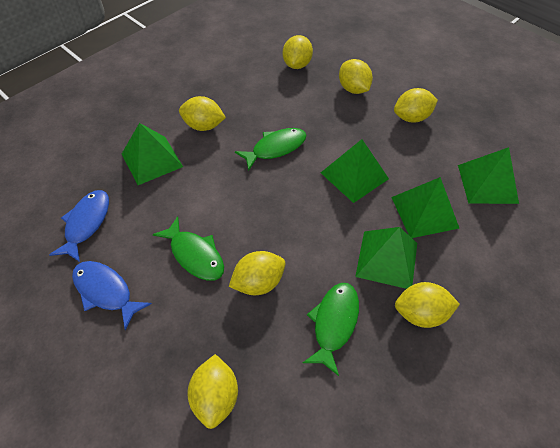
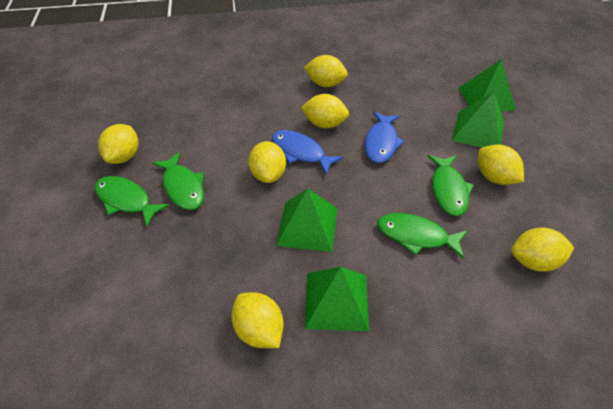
green fish: [152,216,224,281] [235,128,307,171] [303,283,359,376] = 3 -> [95,176,170,226] [152,152,204,210] [377,213,467,259] [427,155,474,216] = 4
green pyramid: [122,123,183,185] [321,139,389,203] [355,227,417,289] [391,177,459,238] [458,147,519,204] = 5 -> [276,188,337,252] [305,267,369,331] [452,91,504,148] [458,59,516,112] = 4

